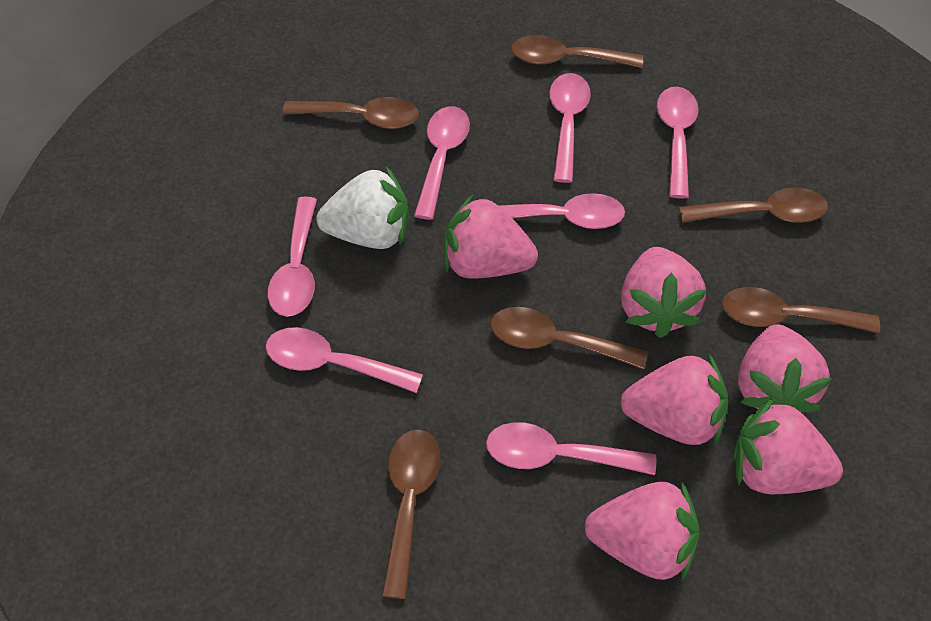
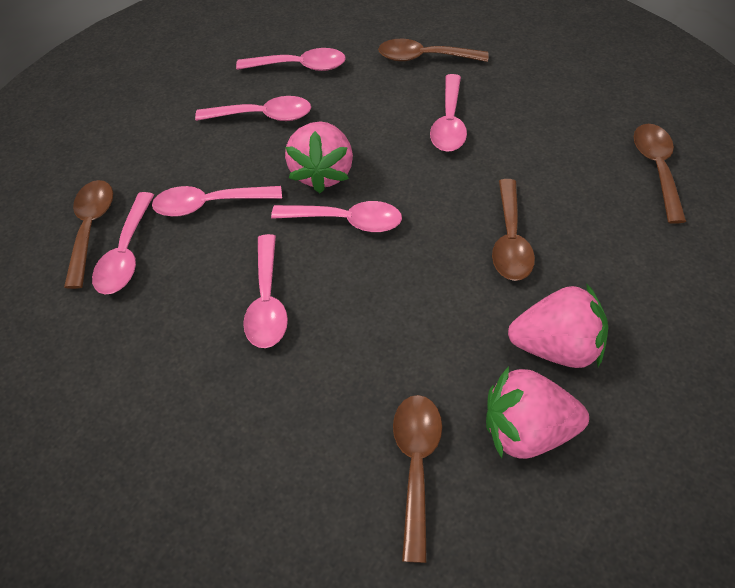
brown spoon: [282,97,419,129] [382,430,440,599] [491,307,648,369] [511,35,643,68] [679,187,828,223] [722,287,880,334] = 6 -> [64,180,113,289] [378,39,489,62] [393,395,442,563] [492,179,535,281] [634,124,686,224] = 5
pink strawberry: [444,194,538,279] [585,481,699,582] [620,353,728,446] [621,247,707,338] [733,398,843,494] [738,324,832,413] = 6 -> [285,121,353,193] [486,366,589,459] [508,283,608,368] = 3
white strawberry: [317,167,409,249] = 1 -> none = 0

